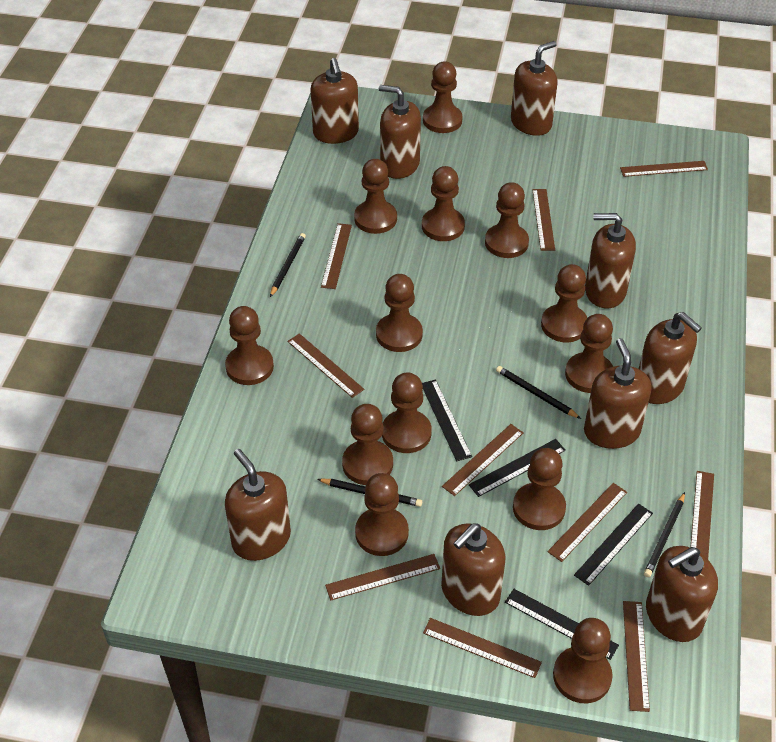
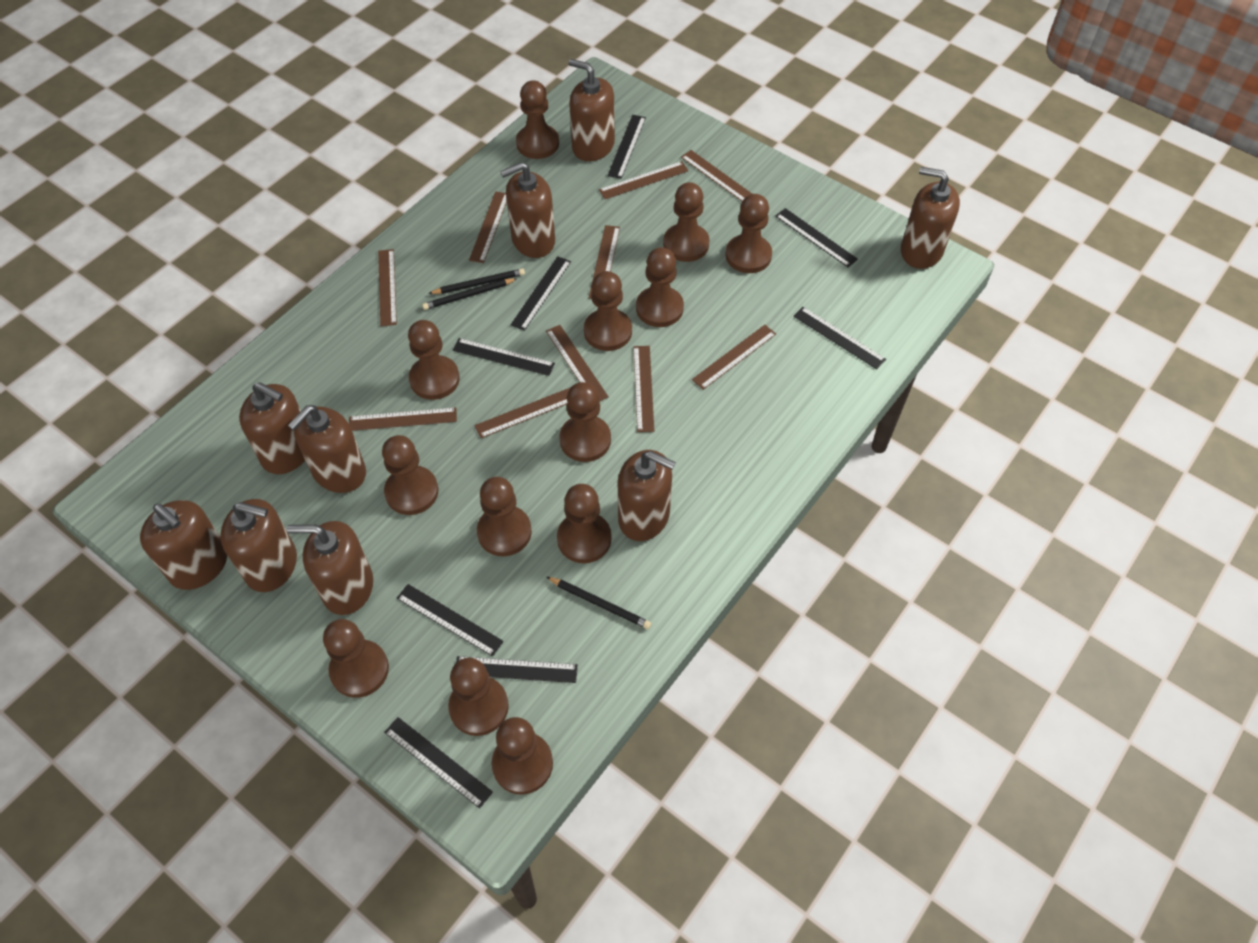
black pencil: [270,233,306,297] [317,479,422,507] [496,366,581,419] [644,492,685,577] = 4 -> [422,278,518,310] [428,268,525,294] [547,577,651,629] = 3
black ruler: [422,380,472,461] [469,439,566,497] [505,589,619,660] [574,503,653,586] = 4 -> [384,717,493,809] [397,584,504,657] [453,338,555,376] [456,656,578,683] [511,256,571,331] [607,115,646,179] [775,208,858,267] [793,307,886,369] = 8

